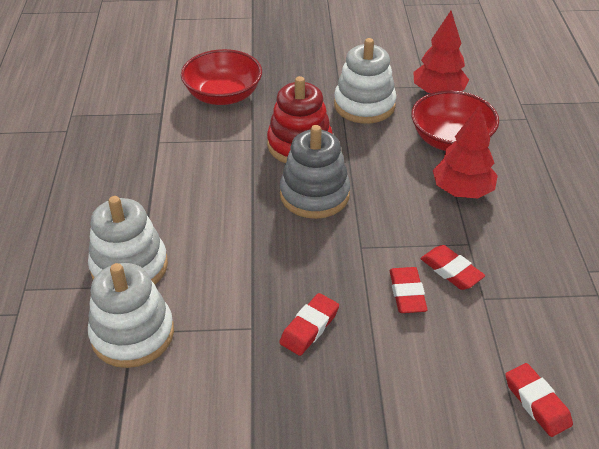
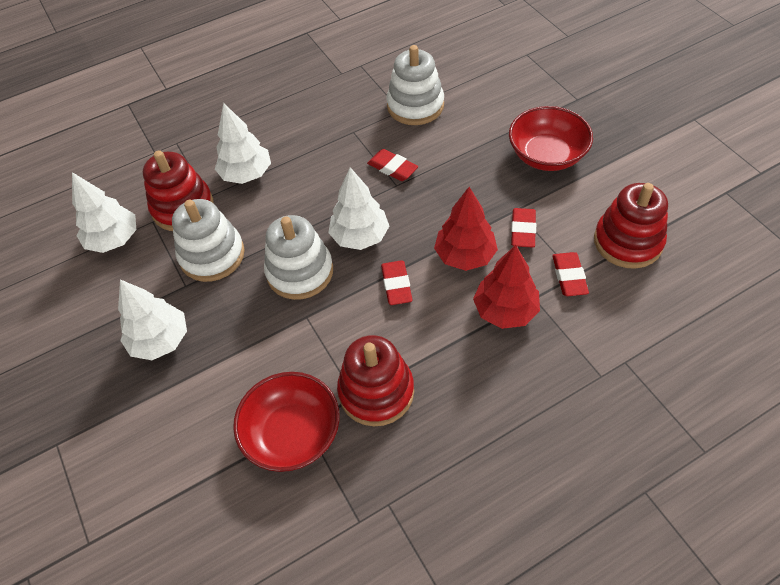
grey stacking toy: [280,125,350,219] = 1 -> none = 0
red stacking toy: [267,76,333,163] = 1 -> [143,150,213,231] [337,335,414,426] [594,183,668,269] = 3
white tree: none = 0 -> [72,172,136,253] [118,280,187,360] [215,103,271,184] [328,167,389,250] = 4

